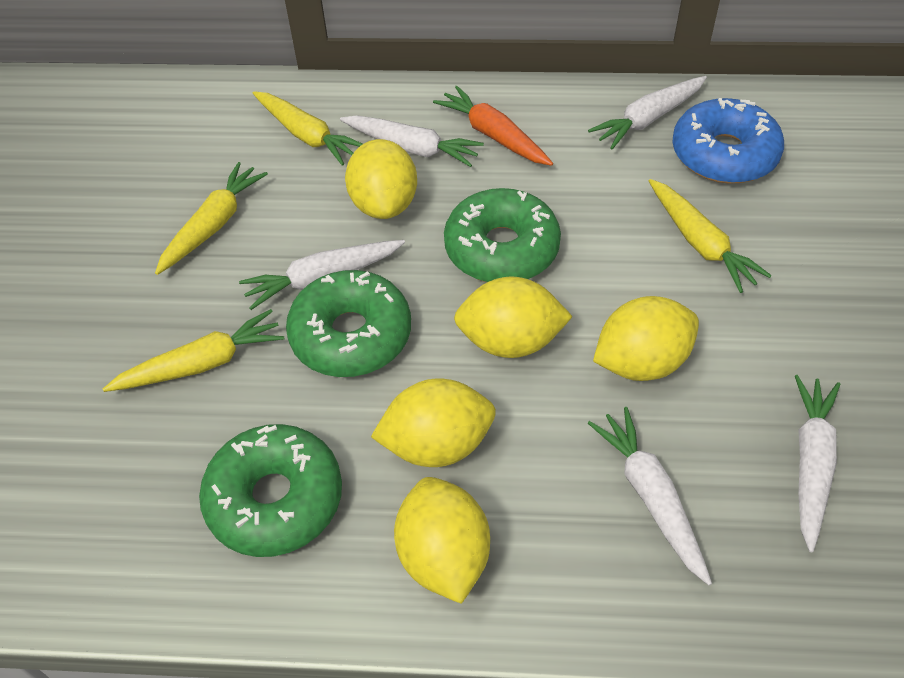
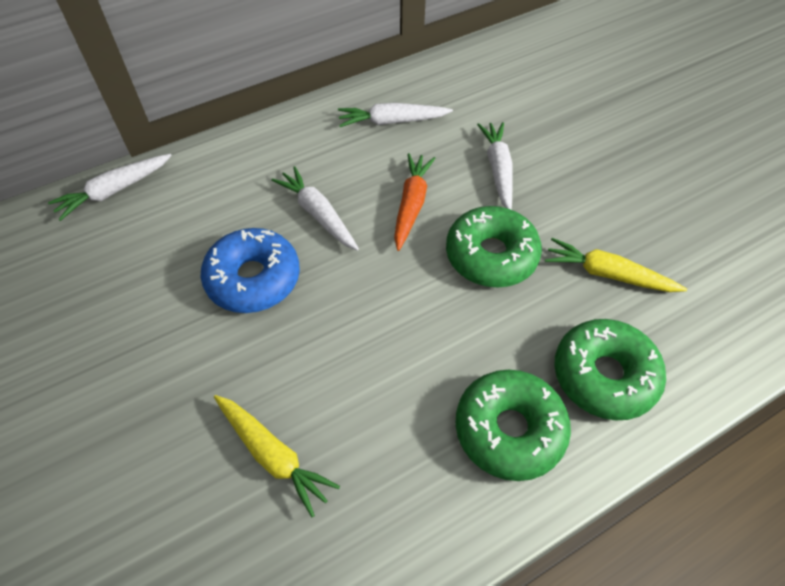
white carrot: [239,240,405,310] [340,116,484,167] [588,76,707,149] [588,407,712,585] [795,375,840,552] = 5 -> [48,154,172,221] [271,166,359,251] [338,103,453,127] [477,122,513,210] = 4
yellow carrot: [103,309,284,392] [155,162,268,275] [253,91,362,166] [649,179,772,293] = 4 -> [214,395,340,517] [545,238,687,292] = 2
yellow lemon: [345,139,417,219] [371,379,496,467] [394,477,490,604] [454,276,573,358] [593,296,699,381] = 5 -> none = 0

